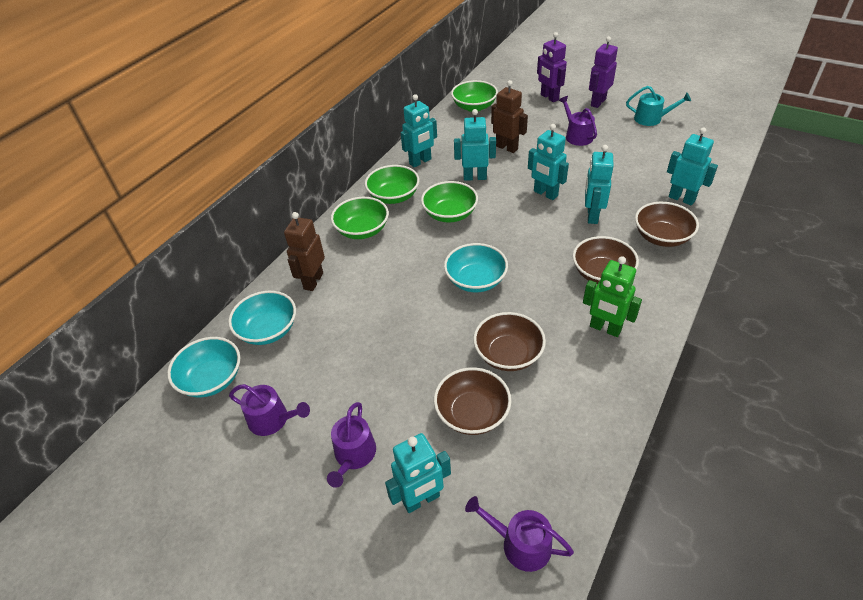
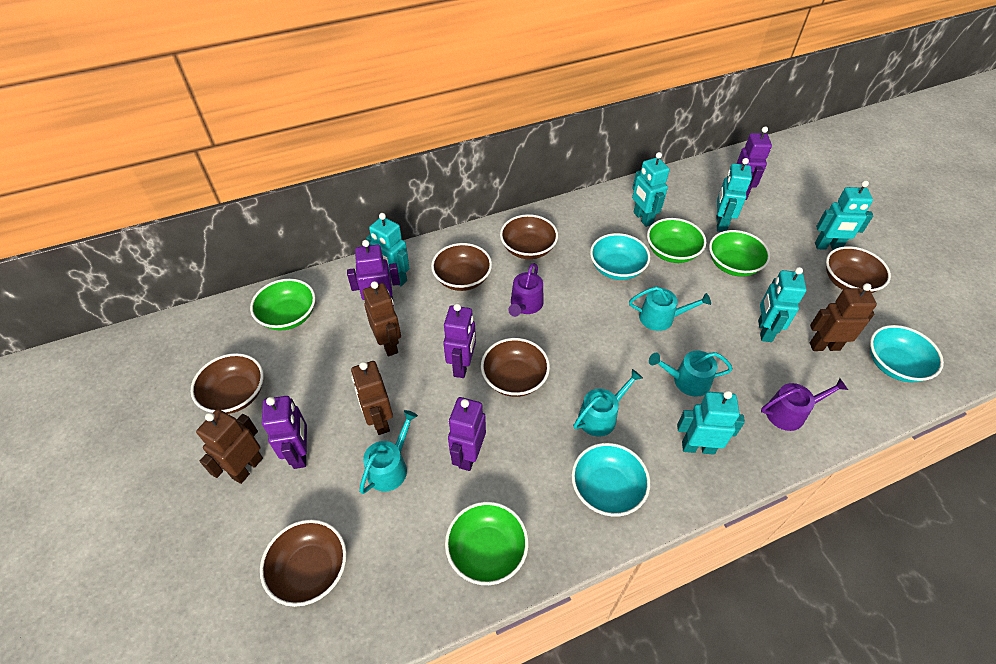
brown bowl: [434,367,511,435] [473,312,546,371] [573,236,639,284] [635,202,699,247] = 4 -> [191,353,264,414] [260,519,347,607] [431,243,492,291] [481,338,550,397] [500,214,558,259] [826,246,891,293] = 6
brown robot: [284,212,325,291] [491,80,528,153] = 2 -> [196,409,263,484] [351,361,393,435] [363,281,401,357] [810,283,877,351] = 4
green robot: [583,256,642,337] = 1 -> none = 0
purple robot: [537,32,567,102] [589,36,618,108] = 2 -> [262,396,307,469] [347,240,400,306] [443,303,476,378] [448,397,486,471] [736,127,772,200] = 5
purple watering can: [229,384,310,436] [327,402,376,488] [465,496,574,572] [559,96,597,146] = 4 -> [508,263,544,317] [761,378,848,431] = 2
turquoise watering can: [626,86,691,126] = 1 -> [359,410,418,494] [573,369,643,437] [629,286,711,331] [649,350,733,397] = 4

